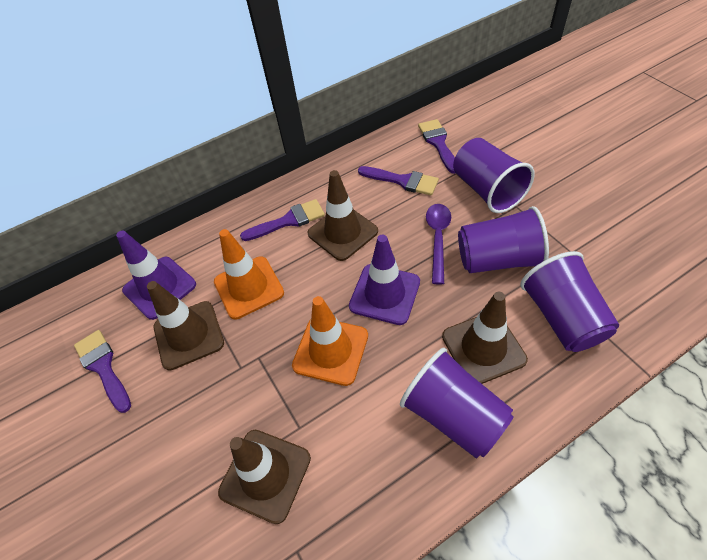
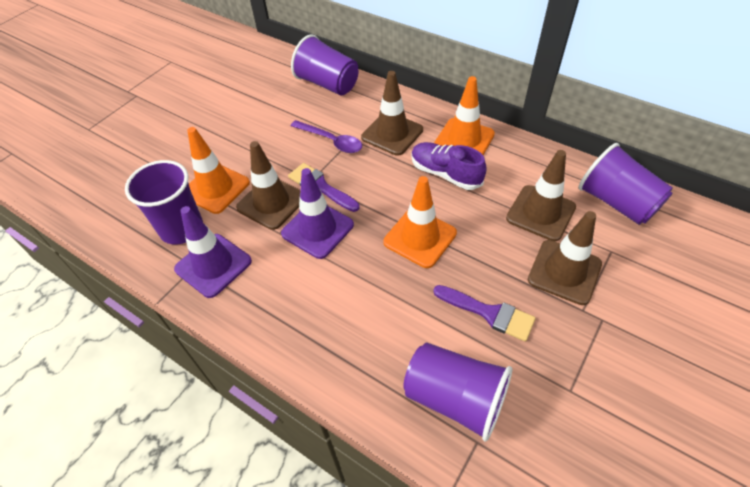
orange traffic cone: [214,229,284,319] [292,296,368,386] = 2 -> [187,127,250,214] [383,176,457,268] [434,76,495,155] = 3
purple brush: [74,330,131,413] [240,199,325,241] [358,166,439,195] [418,119,455,174] = 4 -> [288,163,360,212] [433,285,536,342] = 2
purple shoe: none = 0 -> [411,142,487,190] = 1

